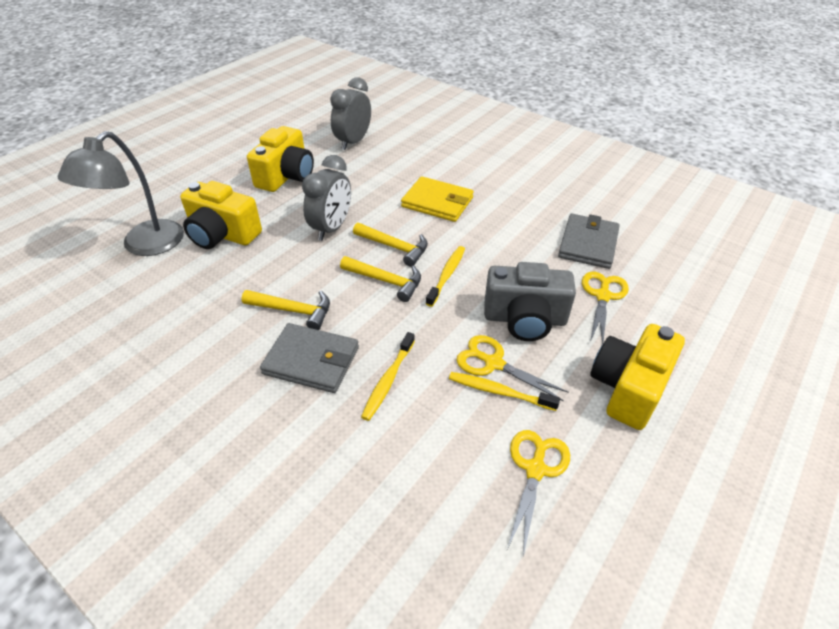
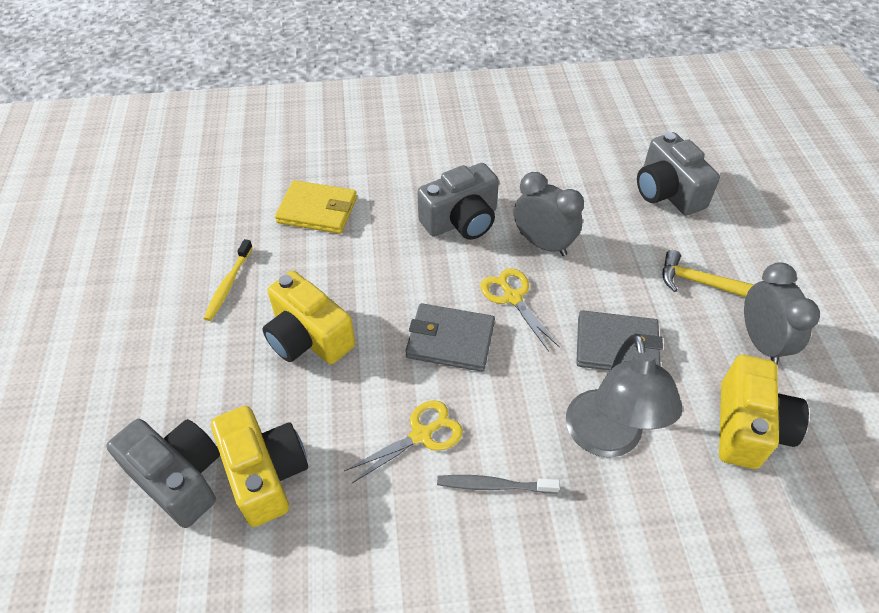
grey camera: [484,262,576,341] = 1 -> [106,419,220,528] [417,163,499,240] [637,132,720,216] = 3
grey toothbrush: none = 0 -> [437,475,560,494] = 1
yellow hammer: [242,290,330,330] [340,256,421,302] [353,223,428,267] = 3 -> [663,250,754,297] = 1
yellow scissors: [456,335,569,401] [507,430,570,557] [582,272,629,344] = 3 -> [344,400,463,483] [481,268,560,352] = 2
yellow toothbrush: [361,332,415,421] [426,246,465,307] [449,372,560,411] = 3 -> [203,239,253,321] = 1

